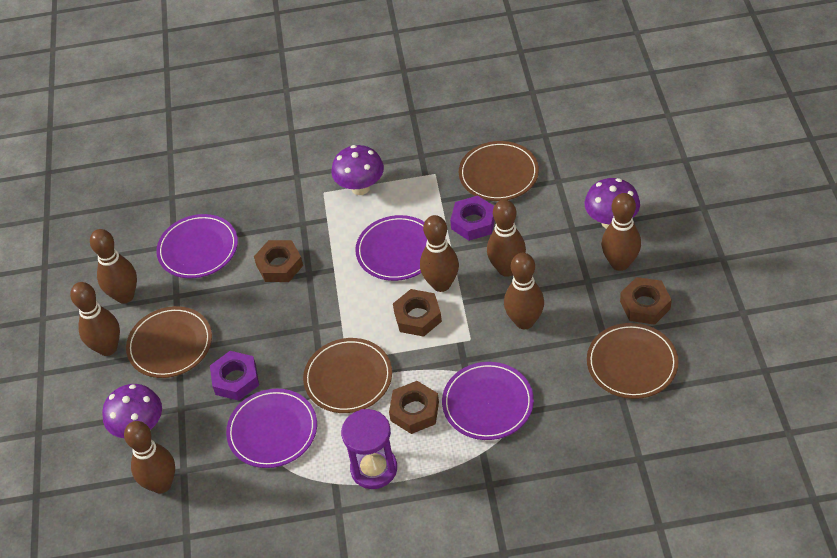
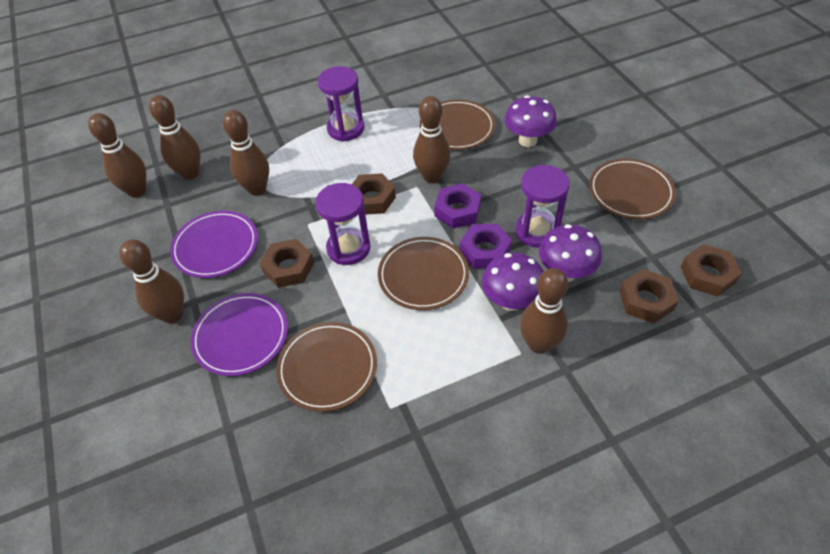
brown bowling pin: [70,282,120,356] [90,229,137,304] [124,421,175,493] [420,215,459,292] [487,199,526,277] [504,253,544,329] [602,193,641,271] = 7 -> [88,113,147,198] [119,239,184,323] [149,95,201,180] [223,110,269,196] [413,96,451,183] [520,268,568,354] = 6
purple hourglass: [341,409,397,489] = 1 -> [315,183,370,265] [318,66,364,142] [515,165,570,248] = 3
purple plate: [156,214,238,278] [226,389,317,468] [355,215,427,281] [442,362,534,440] = 4 -> [170,211,258,278] [190,293,288,376] = 2

